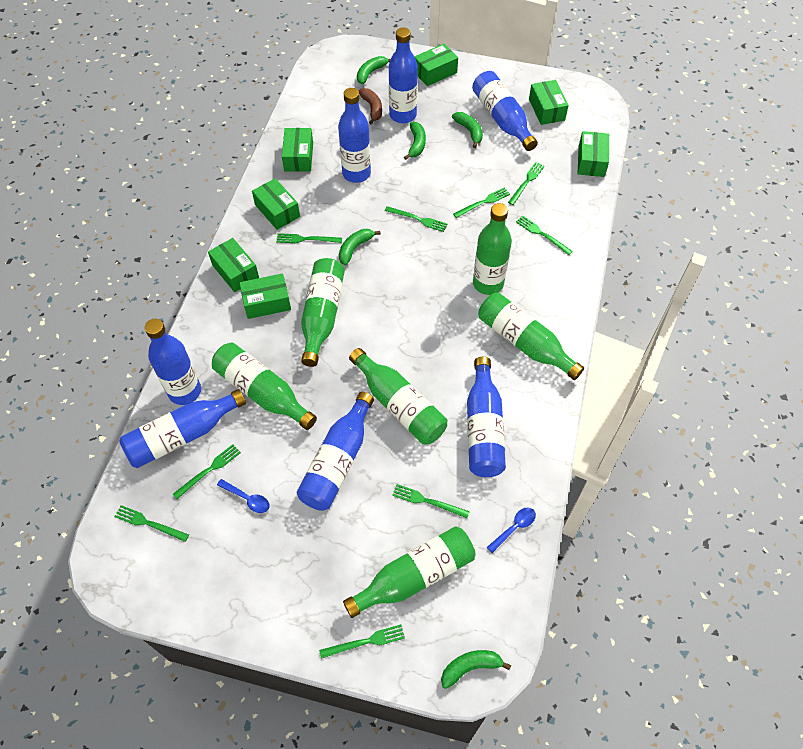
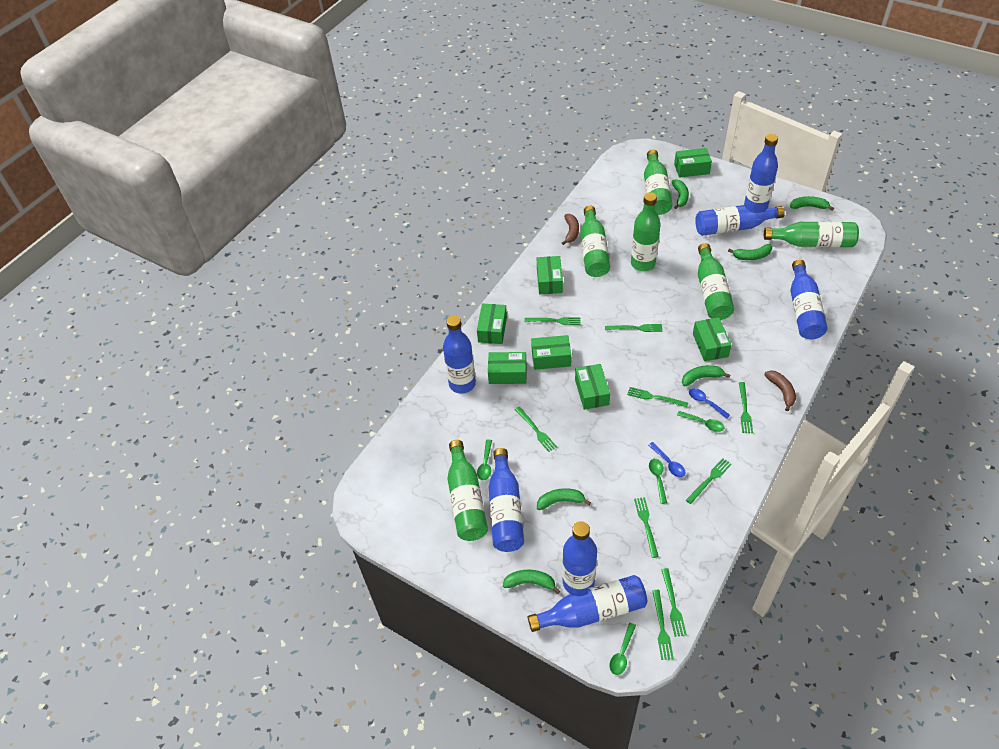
brown banana: [359,88,382,125] = 1 -> [562,214,579,245] [764,370,796,411] = 2
green banana: [339,229,381,265] [357,56,391,84] [404,122,426,160] [441,650,511,689] [452,112,483,148] = 5 -> [503,570,560,594] [537,488,591,510] [672,179,689,209] [682,365,730,386] [728,244,772,260] [790,196,834,211] = 6
green spoon: none = 0 -> [477,440,492,480] [610,623,636,675] [649,459,667,504] [677,411,724,432] = 4

